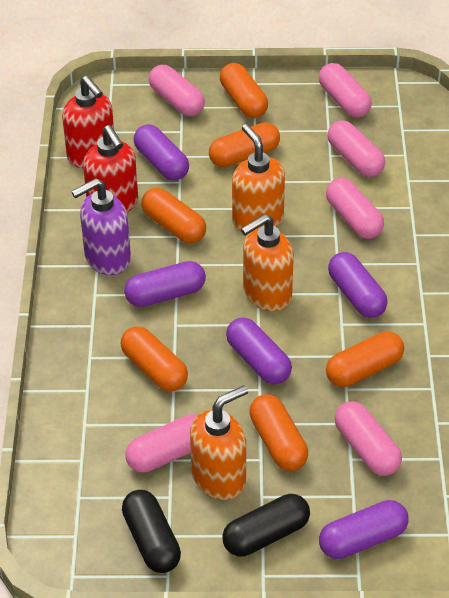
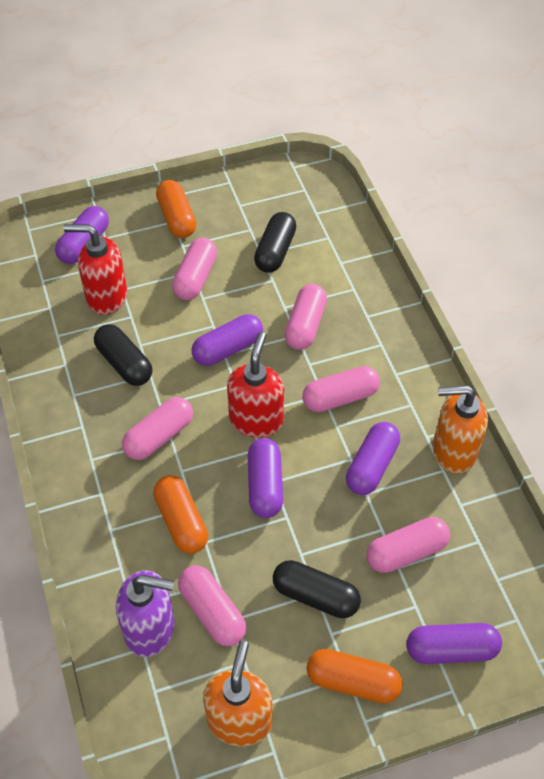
black capsule: [122,490,181,573] [222,494,310,557] = 2 -> [94,324,152,386] [254,212,296,273] [273,560,361,618] = 3
orange capsule: [121,326,188,392] [141,188,206,243] [209,122,280,167] [220,63,268,118] [249,394,308,471] [326,331,404,387] = 6 -> [153,475,208,554] [156,180,197,238] [307,649,403,704] = 3
orange soap dispenser: [190,385,248,500] [232,124,285,232] [241,214,294,311] = 3 -> [203,641,272,747] [433,385,488,474] = 2

